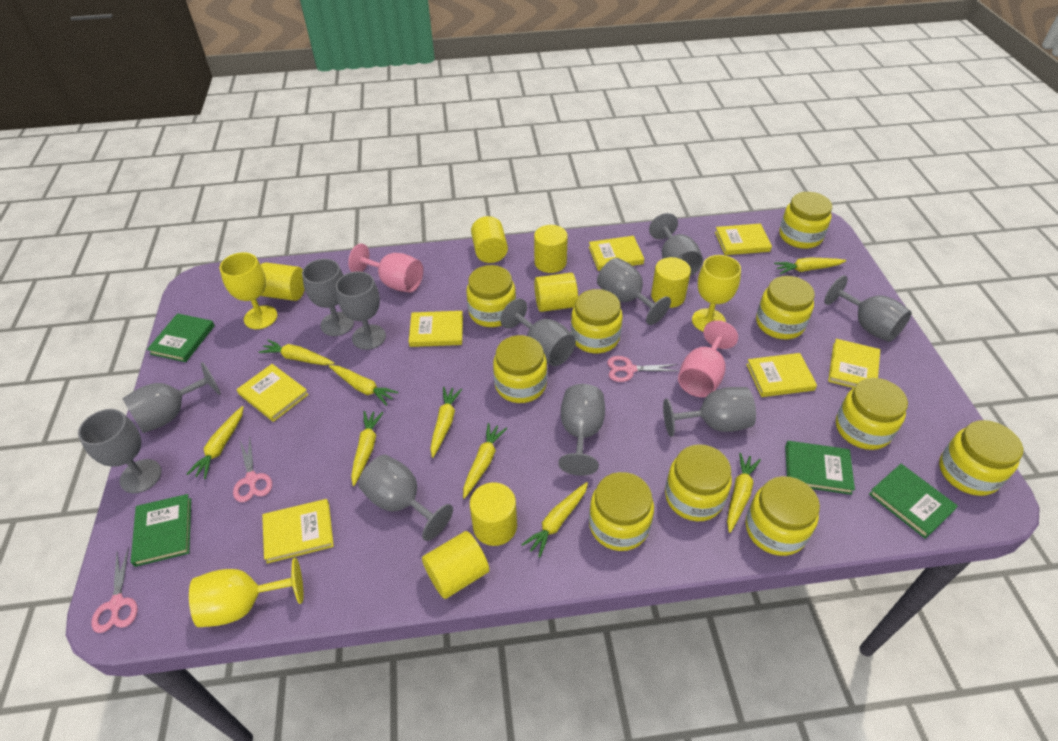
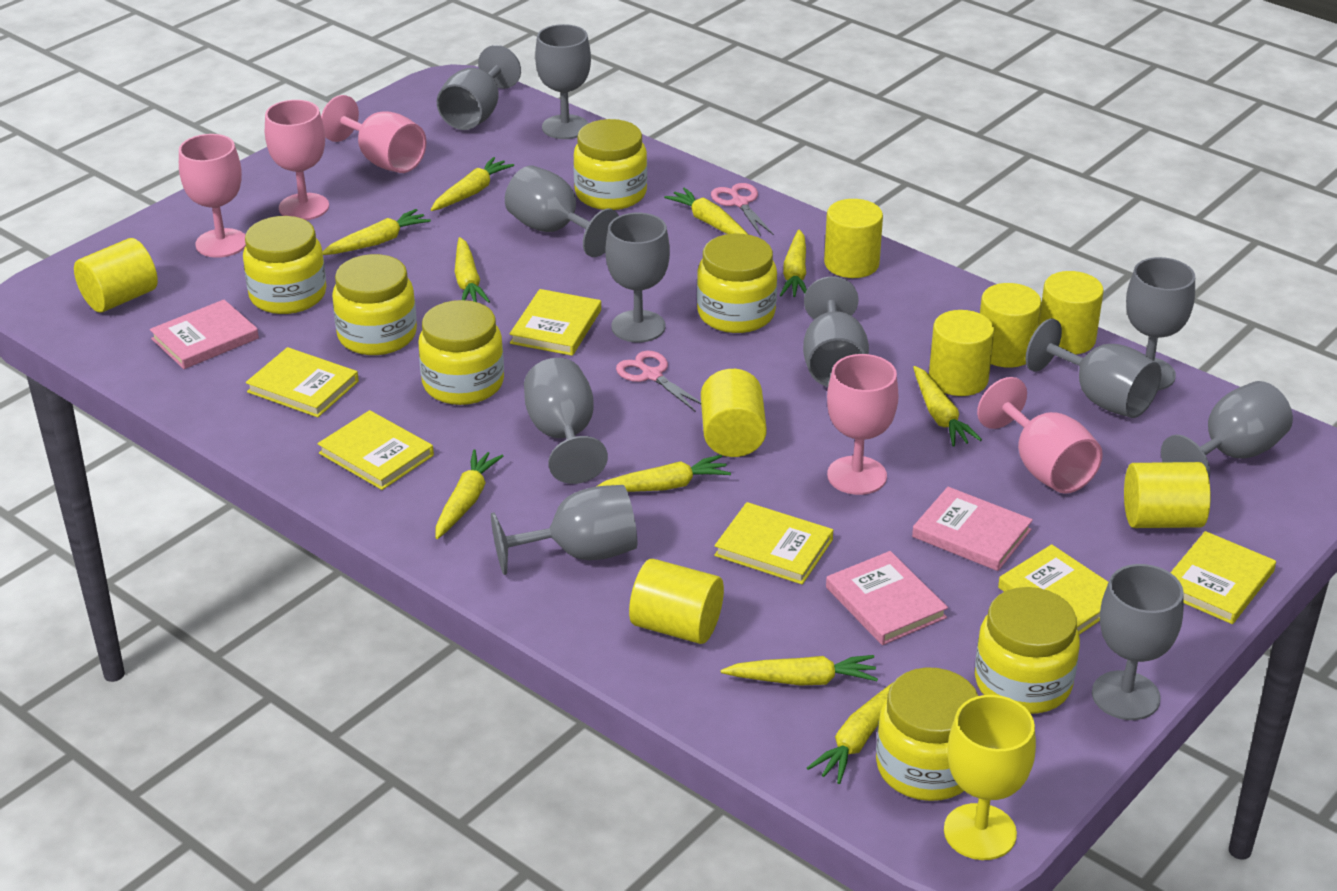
green book: [131,494,191,567] [147,313,215,362] [785,441,855,495] [869,464,958,539] = 4 -> none = 0
pink book: none = 0 -> [150,300,259,369] [826,551,948,645] [912,487,1033,571] = 3
pink goblet: [348,243,423,293] [678,320,738,397] = 2 -> [179,134,246,258] [265,100,329,220] [321,95,426,173] [827,354,899,495] [977,377,1103,494] = 5
pink scissors: [91,547,138,633] [233,438,272,502] [607,356,678,382] = 3 -> [616,351,701,412] [711,183,774,236] = 2
yellow book: [237,364,309,422] [262,499,334,564] [409,311,463,347] [589,236,644,271] [715,224,772,255] [746,353,817,397] [828,339,880,388] = 7 -> [246,347,359,417] [318,410,434,490] [510,289,601,356] [714,502,833,585] [998,544,1108,635] [1170,531,1276,624] = 6
yellow carrot: [187,406,244,479] [259,340,335,365] [329,365,399,406] [351,411,384,486] [430,387,462,458] [463,423,507,499] [521,482,588,558] [727,453,761,533] [774,257,846,274] = 9 -> [322,209,431,255] [431,157,514,211] [436,449,503,539] [455,237,490,303] [597,455,731,492] [664,187,748,234] [721,655,878,686] [780,229,807,297] [807,682,894,784] [913,366,982,447] = 10
yellow cylinder: [261,262,305,301] [422,531,489,599] [470,482,517,546] [471,216,508,263] [534,225,568,273] [534,273,578,312] [651,257,691,308] = 7 -> [74,238,158,312] [629,559,724,644] [701,369,767,457] [824,199,883,278] [929,310,994,396] [980,283,1042,368] [1038,271,1104,354] [1124,462,1211,528] = 8
yellow goblet: [189,558,303,627] [220,252,277,329] [692,255,741,331] = 3 -> [944,695,1036,860] = 1
yellow jar: [466,265,516,327] [493,335,547,403] [571,289,623,353] [589,472,654,551] [665,444,732,521] [746,476,820,556] [756,276,815,339] [779,192,832,249] [836,378,908,450] [939,420,1023,496] = 10 -> [243,216,326,314] [332,254,417,355] [419,300,504,405] [573,119,647,210] [697,234,777,333] [876,667,978,801] [975,587,1080,714] = 7

